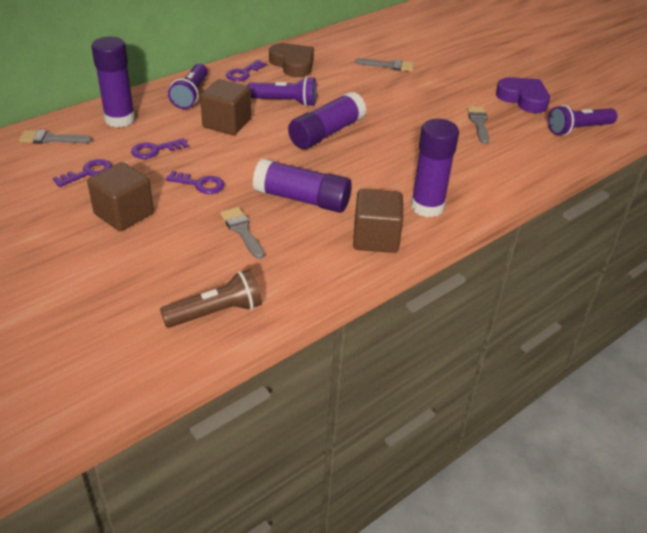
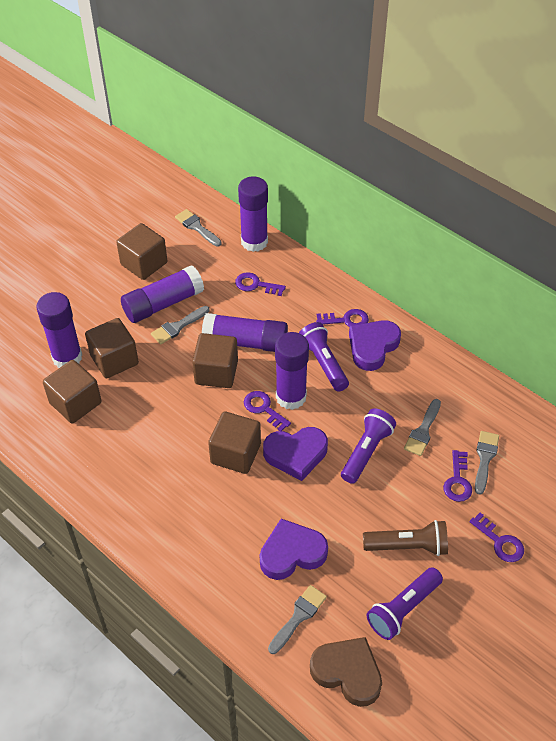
brown cube: [87,162,154,231] [200,79,251,135] [353,189,403,253] = 3 -> [43,360,102,423] [85,318,139,378] [116,223,167,280] [192,333,238,388] [208,411,261,474] = 5
grey brush: [19,130,92,144] [220,207,264,259] [355,58,414,72] [467,106,489,144] = 4 -> [151,306,209,345] [175,209,222,246] [268,585,327,654] [404,399,441,456] [475,431,499,495] = 5
purple glue stick: [91,37,135,127] [253,158,352,213] [288,91,366,149] [411,119,459,217] = 4 -> [37,292,82,368] [121,266,204,323] [202,313,288,352] [238,177,268,252] [275,332,309,410] = 5
purple heart: [496,77,550,113] = 1 -> [260,519,328,580] [263,427,328,481] [349,320,401,371] = 3
purple key: [53,159,112,187] [131,138,189,159] [166,171,224,194] [226,60,267,82] = 4 -> [235,272,286,296] [244,391,291,431] [316,309,369,327] [443,450,472,502] [469,512,524,562] = 5

